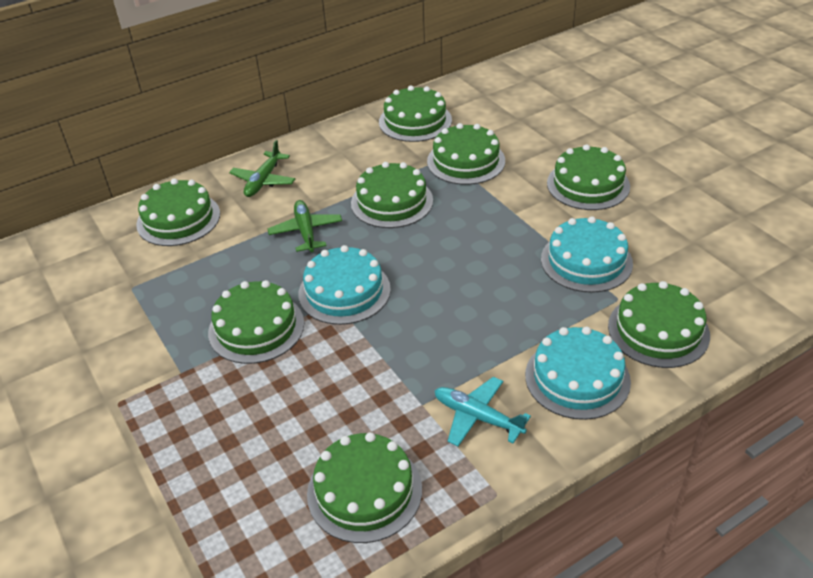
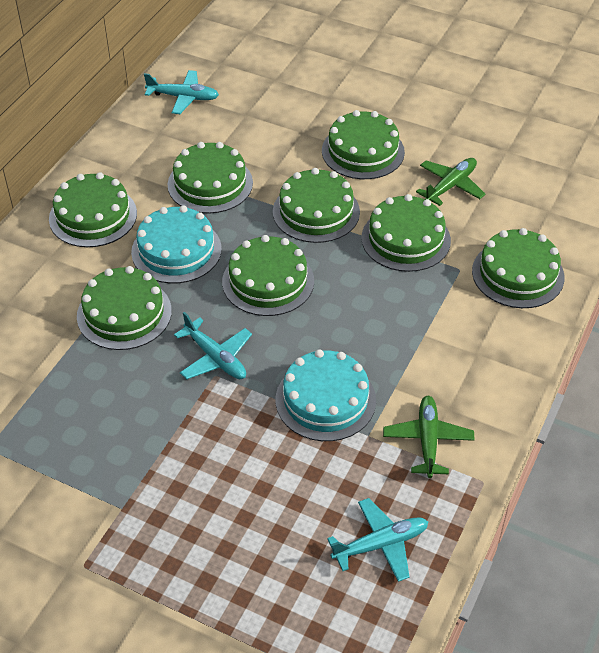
turquoise cake: [298,245,391,325] [525,327,631,420] [541,216,633,293] = 3 -> [131,206,222,283] [276,349,376,441] = 2
turquoise plane: [435,377,531,446] = 1 -> [144,70,219,114] [174,312,252,379] [327,498,428,582] = 3

